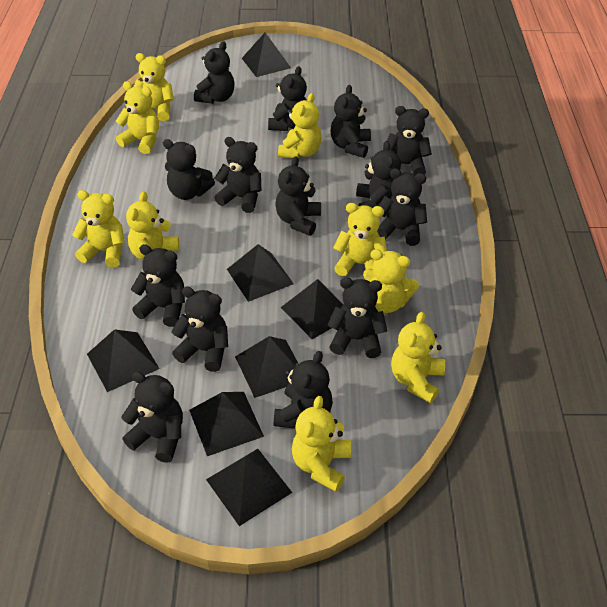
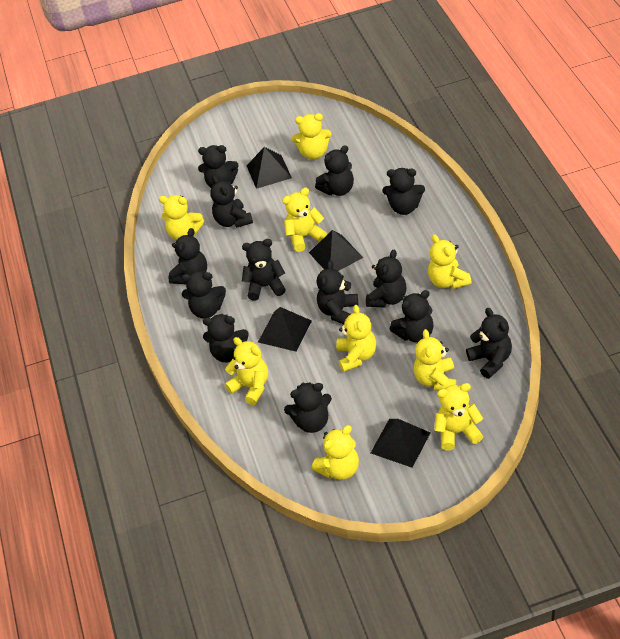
black pyramid: [87,329,160,392] [189,392,264,456] [206,449,292,526] [227,244,294,302] [235,336,298,398] [242,33,291,77] [281,279,343,339] = 7 -> [247,147,292,189] [258,307,312,351] [309,230,363,271] [371,419,430,468] = 4
black teddy bear: [121,372,183,463] [131,244,185,327] [163,139,215,200] [171,287,228,372] [194,41,235,104] [214,137,261,213] [268,66,307,131] [274,351,333,429] [275,156,321,236] [327,278,387,358] [331,85,371,158] [356,141,401,208] [377,168,427,246] [383,106,432,175] = 14 -> [169,228,207,284] [181,271,226,318] [198,145,239,188] [203,314,249,362] [211,176,253,228] [242,239,286,300] [284,382,332,433] [315,145,354,196] [316,261,358,324] [366,249,406,308] [383,168,425,215] [389,290,433,342] [466,308,512,379] = 13

